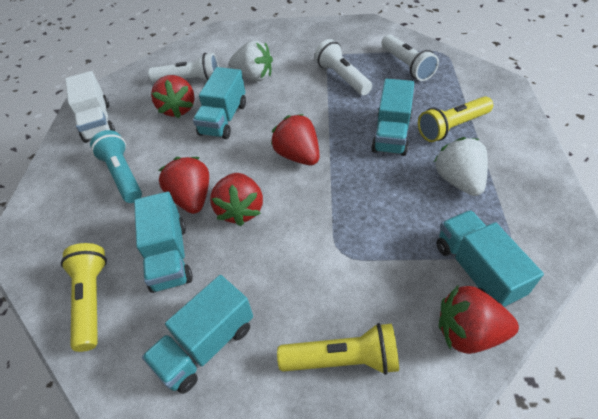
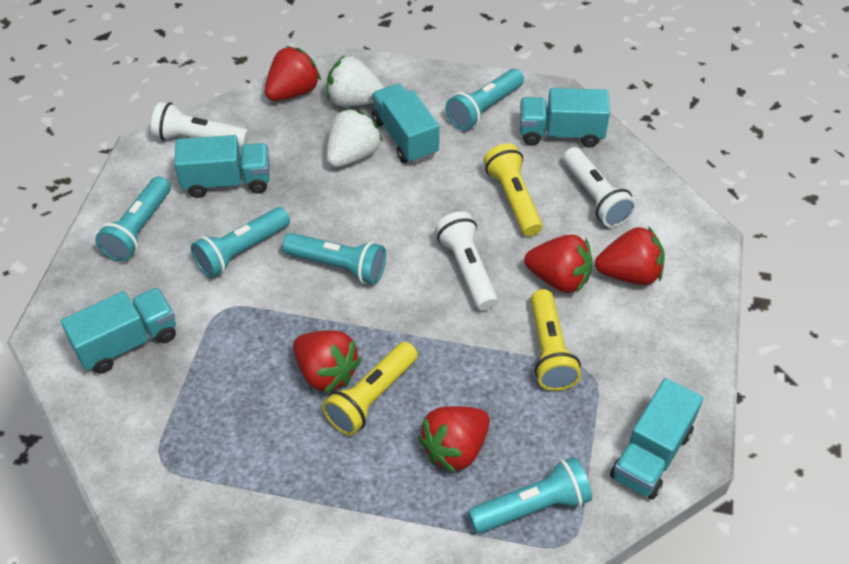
turquoise flashlight: [90,130,142,203] = 1 -> [95,176,171,262] [191,207,290,278] [282,233,386,284] [446,69,524,130] [468,457,592,534] = 5
white truck: [65,71,115,143] = 1 -> none = 0

